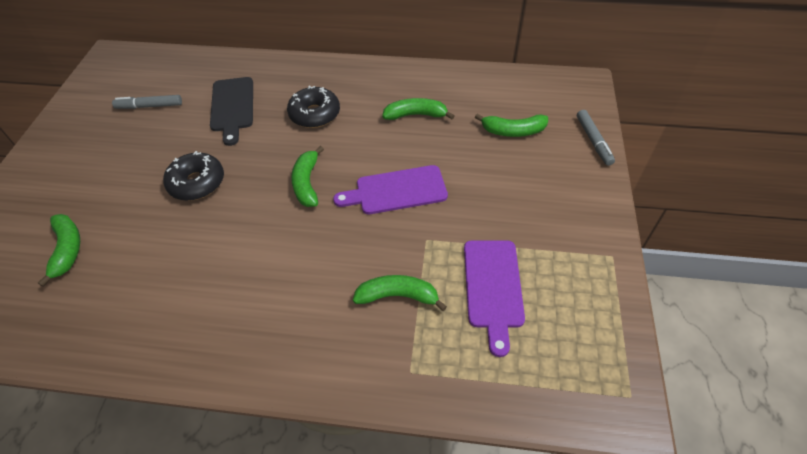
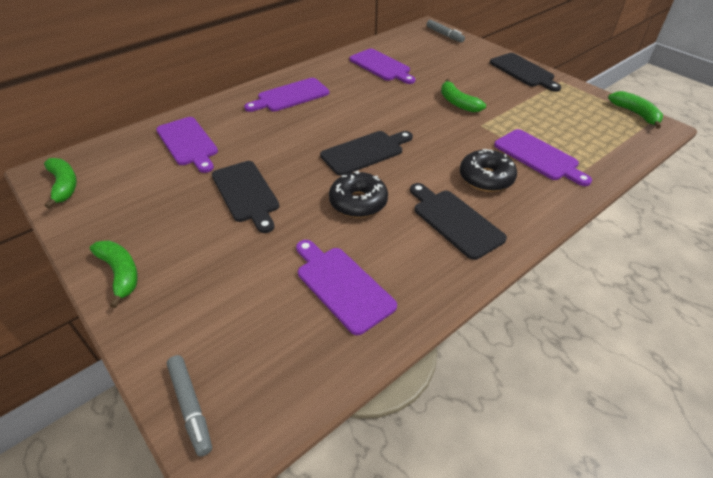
black cutting board: [210,77,253,146] = 1 -> [212,161,279,233] [320,131,413,176] [410,183,507,260] [490,53,561,92] = 4
green banana: [38,214,80,287] [291,146,324,207] [353,275,447,311] [382,98,454,120] [475,114,548,137] = 5 -> [44,158,77,209] [90,240,138,308] [441,79,486,113] [608,91,663,129] = 4
purple cutting board: [333,165,448,214] [464,240,525,357] = 2 -> [156,117,218,173] [244,78,329,112] [296,240,397,335] [349,49,415,84] [494,129,592,186] = 5

